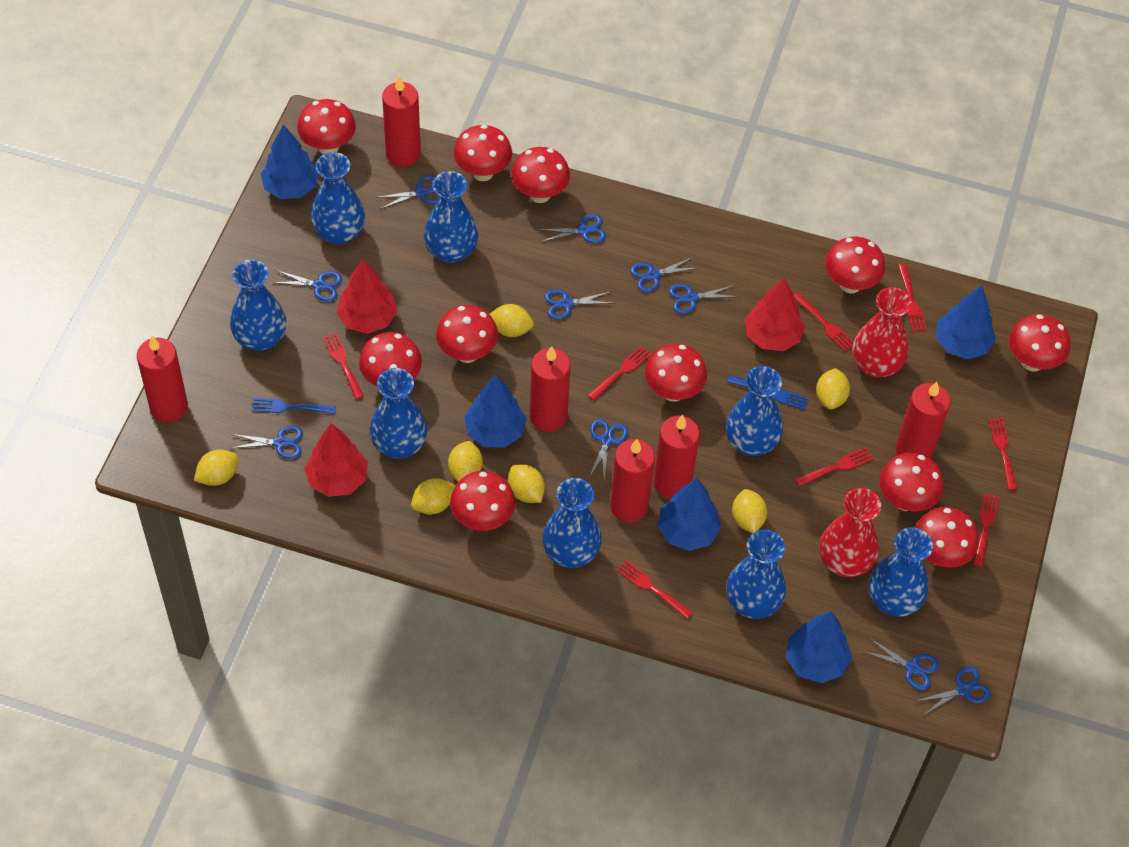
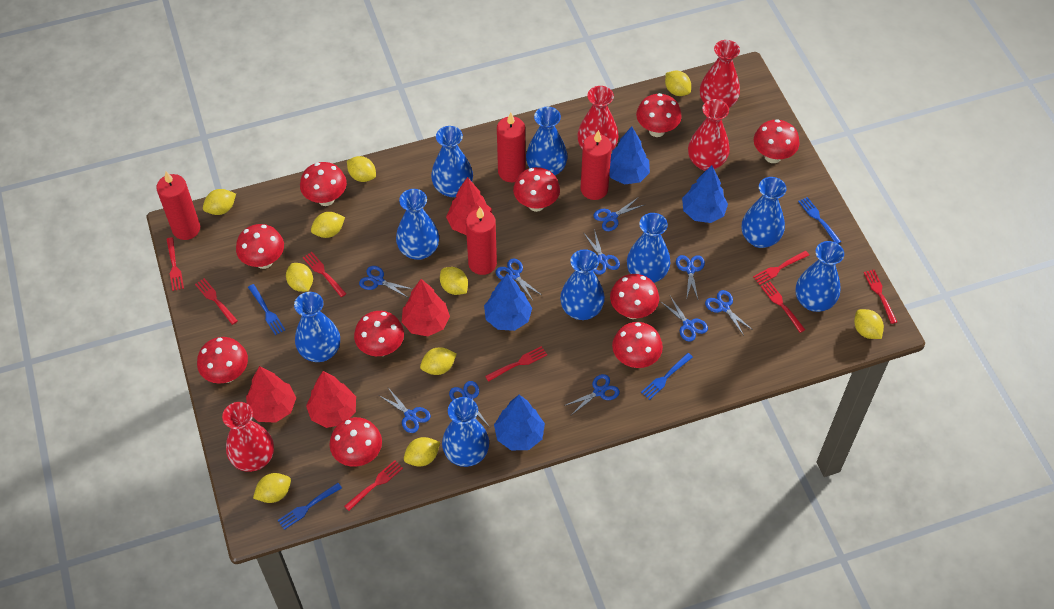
blue fork: [252,398,336,414] [727,375,809,410] = 2 -> [248,284,285,335] [278,483,342,530] [641,353,693,400] [798,197,841,244] = 4
blue tree: [261,124,318,199] [464,375,527,448] [657,478,721,551] [786,611,852,683] [936,285,996,359] = 5 -> [484,274,532,331] [494,395,545,450] [609,126,650,185] [682,165,728,223] = 4
blue vase: [230,259,286,351] [311,152,365,244] [370,368,427,459] [424,171,478,263] [542,478,602,568] [726,366,783,456] [726,530,786,619] [869,527,933,617] = 8 -> [294,292,340,362] [396,189,439,260] [431,126,473,197] [442,397,489,467] [526,106,567,175] [560,249,605,320] [627,213,670,283] [742,177,786,248] [796,241,844,312] = 9
red candle: [137,336,188,422] [382,76,421,167] [530,346,571,432] [610,439,655,523] [653,415,700,499] [896,382,951,459] = 6 -> [156,171,200,240] [466,207,497,275] [497,113,525,182] [581,130,612,200] = 4
red mushroom: [297,99,356,154] [359,332,422,386] [436,305,498,363] [450,471,515,531] [454,125,512,181] [511,147,570,203] [645,344,707,402] [825,237,885,293] [879,452,944,511] [915,507,979,567] [1009,314,1070,372] = 11 -> [197,337,248,383] [236,224,284,269] [300,162,347,206] [330,417,382,467] [354,311,404,356] [513,167,560,212] [610,274,659,319] [612,322,663,368] [636,93,682,137] [754,119,800,163] = 10
red tree: [305,423,368,497] [337,259,397,334] [745,277,805,351] = 3 -> [246,366,296,423] [306,371,356,428] [402,279,450,336] [446,177,492,235] = 4
red vase: [820,488,881,577] [852,287,912,378] = 2 -> [222,402,274,472] [577,86,619,151] [688,99,730,171] [700,40,740,108] = 4
yellow lemon: [194,449,238,486] [411,478,456,514] [448,441,483,482] [490,304,534,337] [508,464,545,503] [732,489,767,533] [816,368,850,409] = 7 -> [203,189,236,215] [253,473,291,503] [286,263,313,292] [311,212,345,238] [347,156,376,182] [404,437,440,467] [420,347,457,375] [440,267,468,295] [665,71,691,96] [854,309,884,339] = 10

